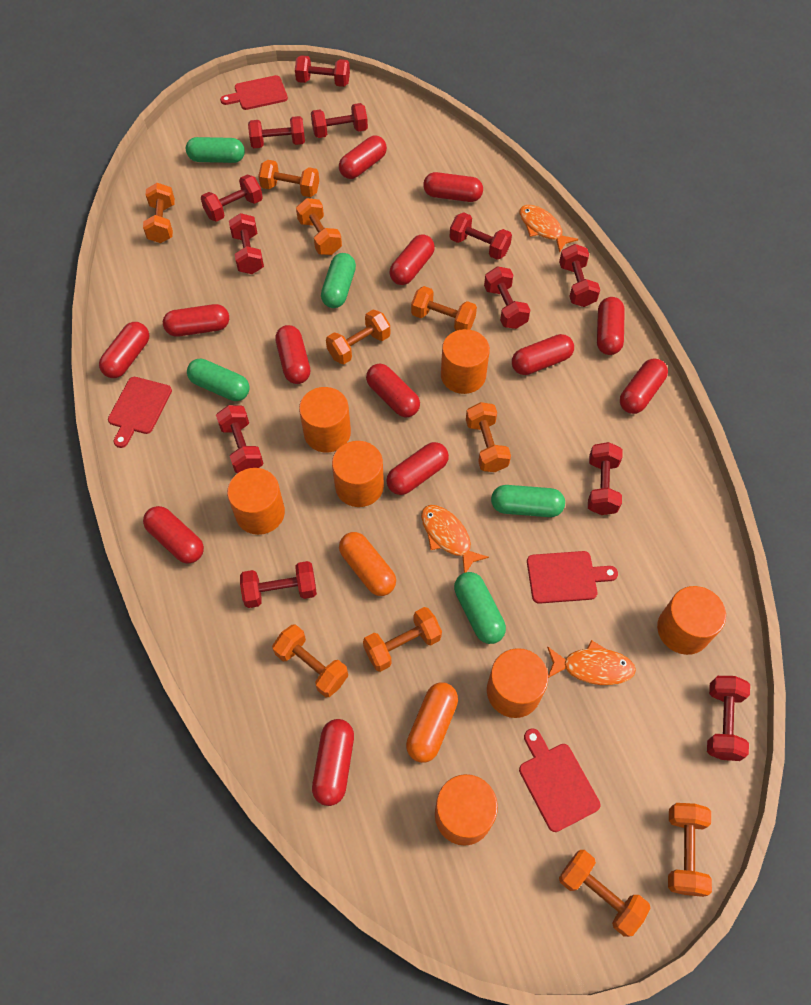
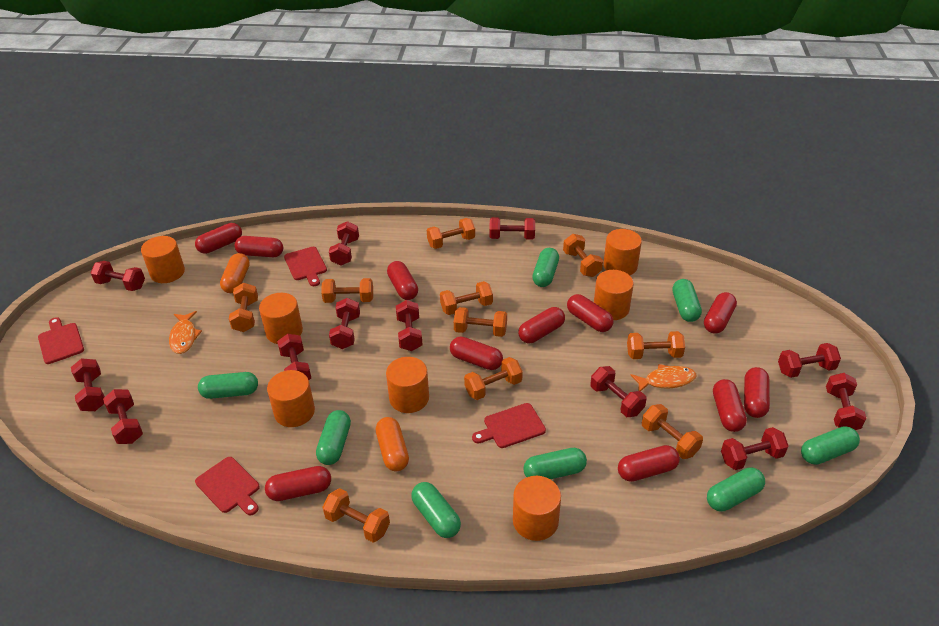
green capsule: [186,137,245,163] [187,359,250,401] [321,253,356,308] [454,572,506,644] [491,485,565,517] = 5 -> [198,372,258,399] [316,410,351,465] [411,482,461,538] [523,448,587,479] [532,248,559,287] [672,279,702,322] [707,467,765,512] [801,426,860,465] = 8
orange fish: [421,505,489,573] [519,205,578,253] [547,640,636,685] = 3 -> [169,311,202,354] [630,364,697,391] = 2
red capsule: [99,322,149,378] [143,506,204,564] [163,304,229,337] [275,325,310,384] [312,719,354,806] [339,136,387,179] [366,364,420,417] [386,442,449,495] [389,234,435,285] [423,172,483,202] [512,334,574,375] [597,297,625,355] [620,358,668,414] = 13 -> [195,223,242,254] [235,236,283,257] [265,466,331,501] [387,261,418,300] [450,337,503,370] [518,307,565,343] [567,294,613,332] [618,445,680,482] [704,292,737,334] [713,379,747,432] [744,367,770,418] = 11

